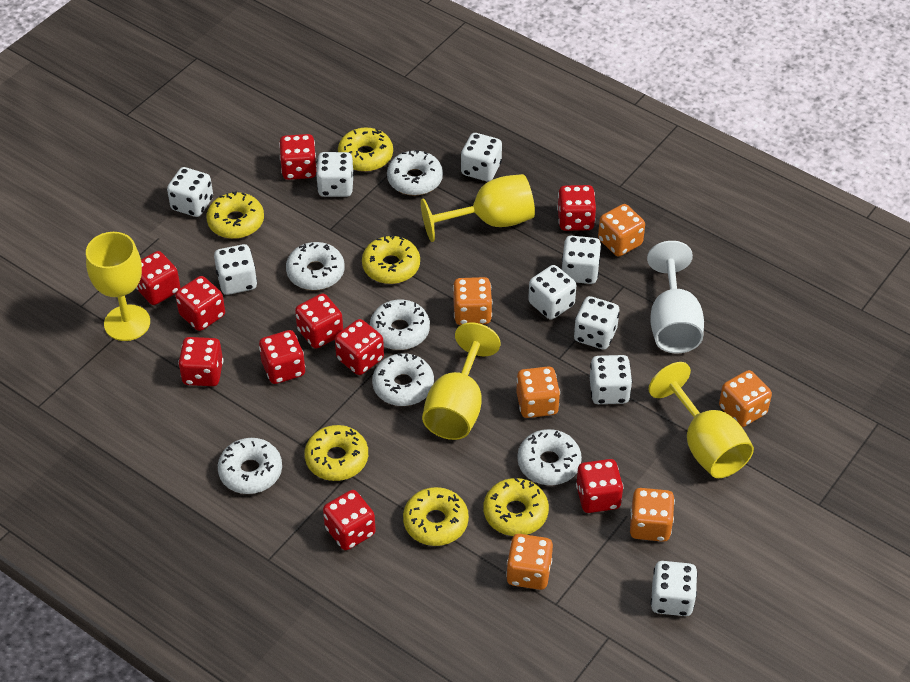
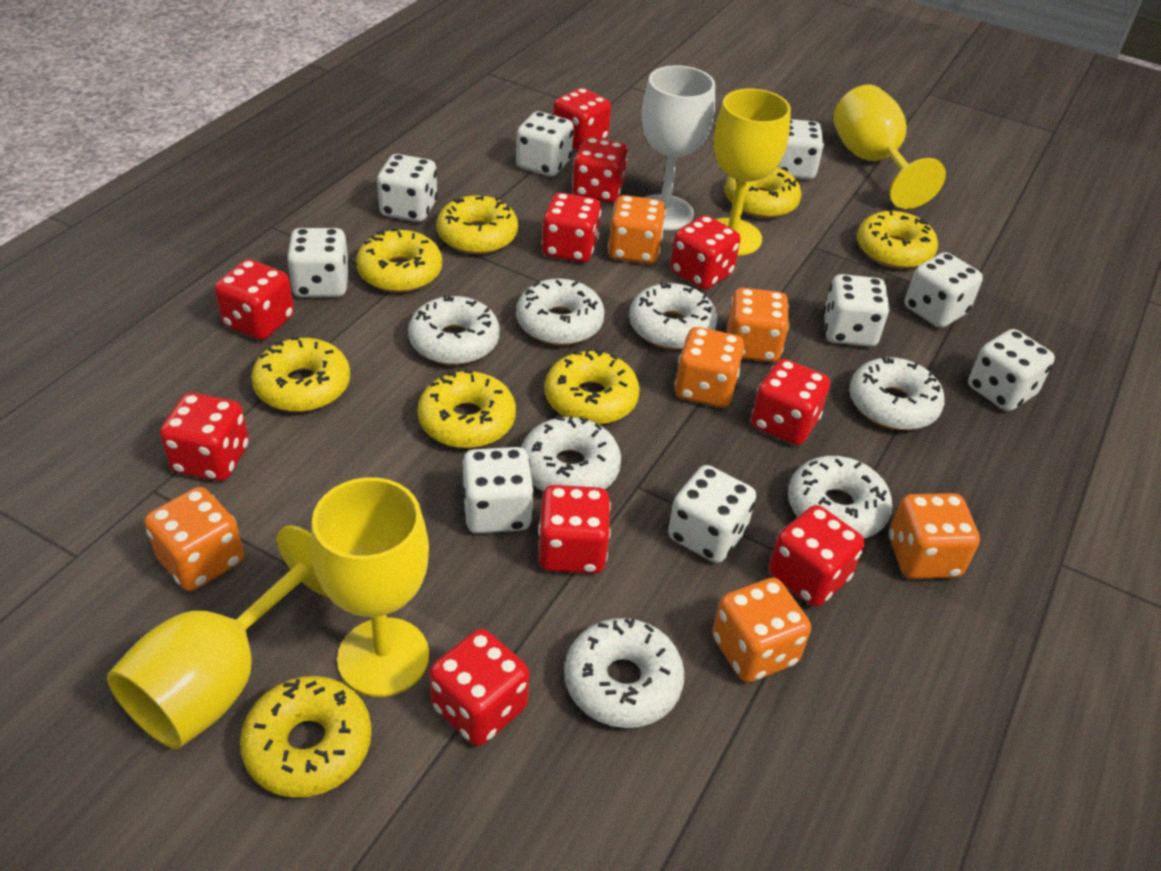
white donut: [218,438,282,494] [286,242,345,290] [370,300,430,350] [372,353,434,406] [387,150,443,195] [517,429,582,485] = 6 -> [408,295,500,365] [516,279,605,345] [521,416,621,492] [564,618,685,728] [629,282,717,349] [788,456,892,539] [850,357,945,430] = 7
yellow donut: [206,191,264,239] [305,425,368,481] [338,127,393,172] [362,235,420,284] [403,487,469,546] [483,478,549,536] = 6 -> [240,676,372,798] [251,337,350,412] [356,229,442,293] [418,370,516,448] [437,195,518,254] [545,350,640,425] [725,167,801,218] [857,210,938,269] = 8

